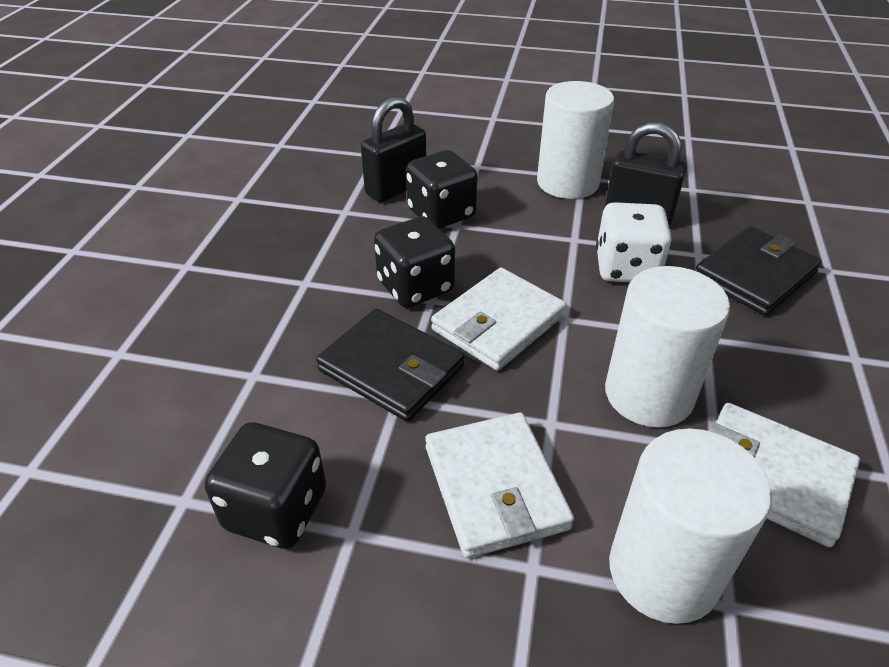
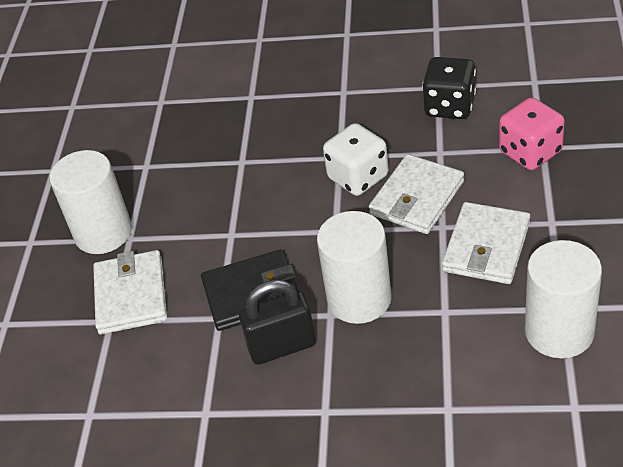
black dice: [205,422,326,549] [374,216,455,308] [406,150,478,229] = 3 -> [422,57,476,119] = 1
black padlock: [361,97,426,202] [604,122,687,226] = 2 -> [239,280,316,365] = 1
black wallet: [316,309,464,422] [696,226,822,316] = 2 -> [201,249,298,331] = 1
pink dice: none = 0 -> [499,97,565,170] = 1

